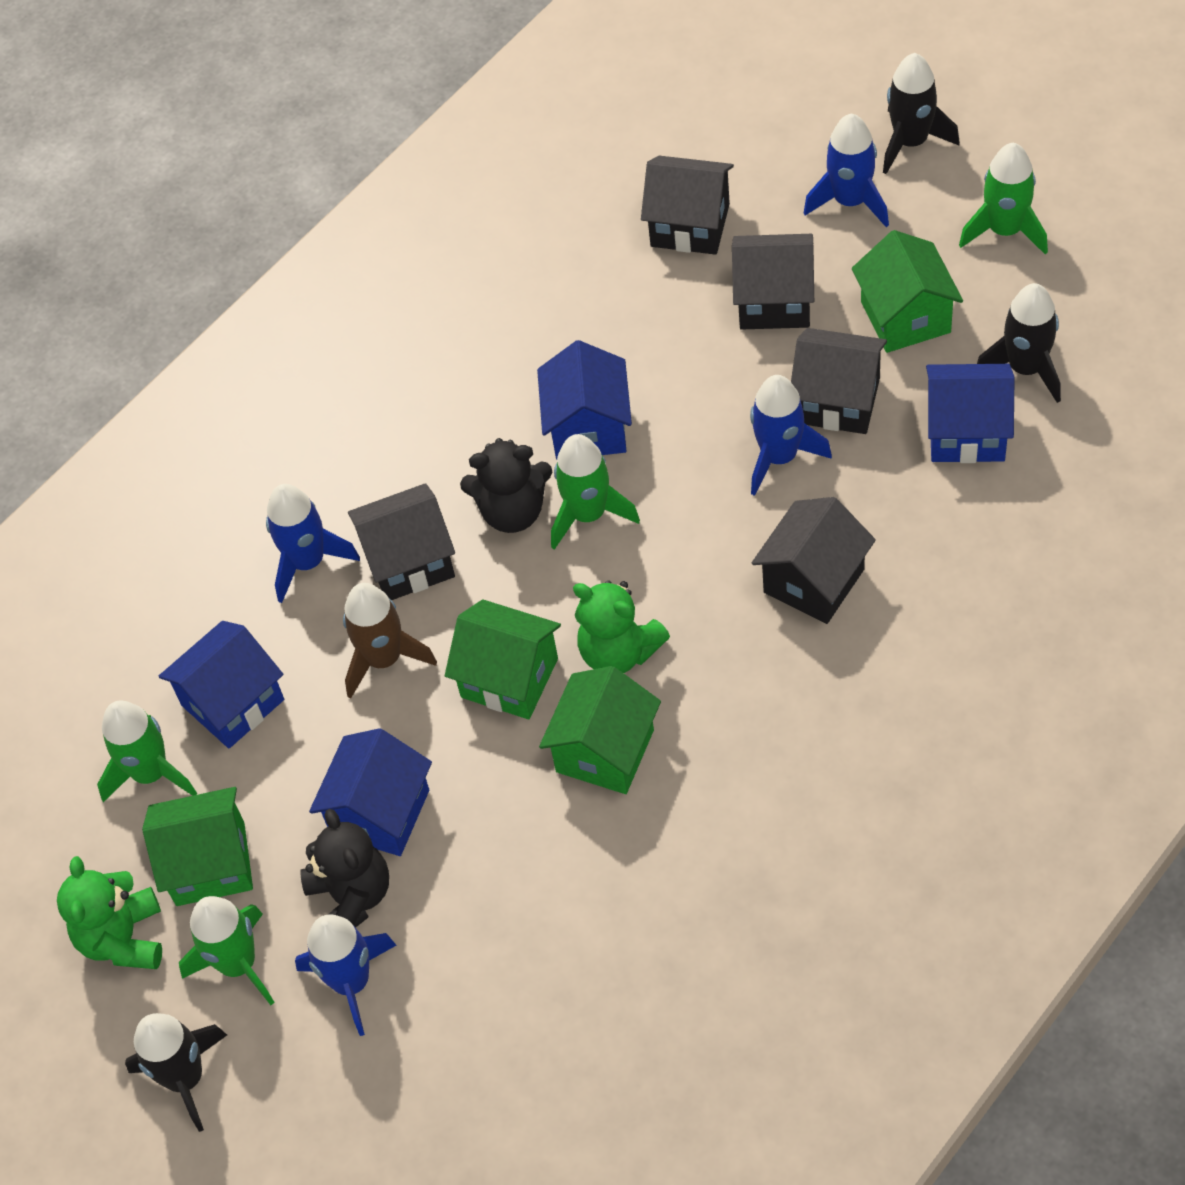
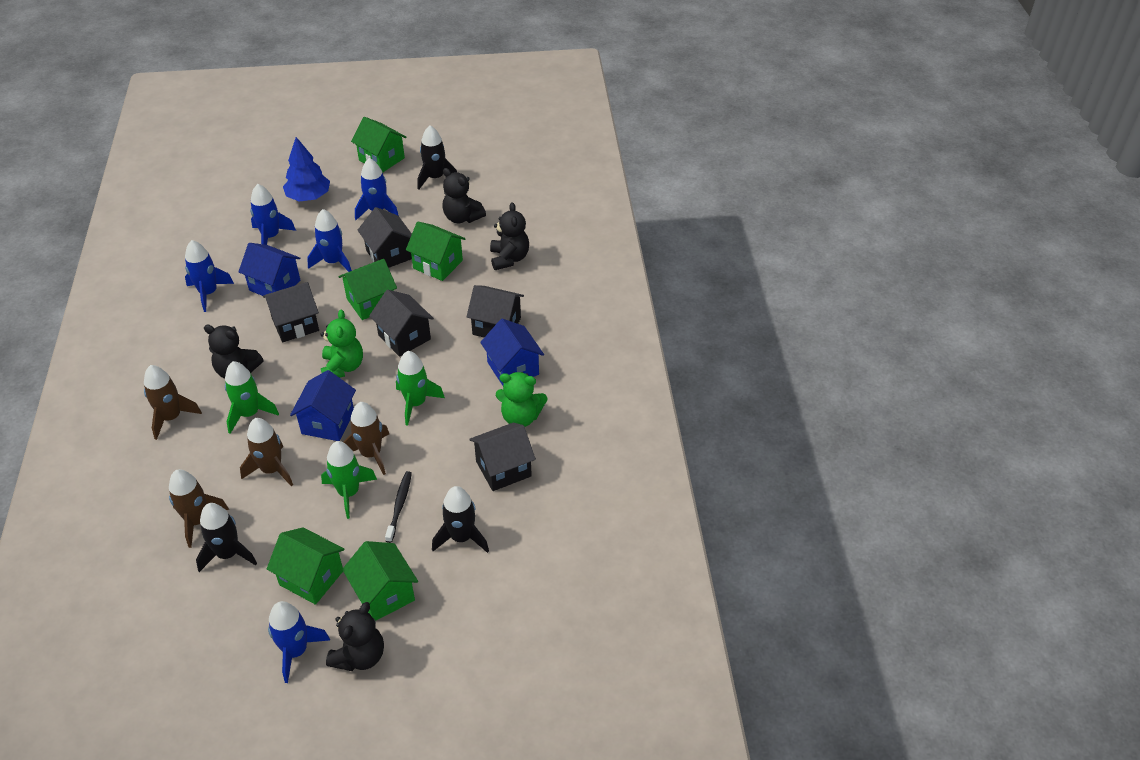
black teddy bear: [300,809,389,928] [460,438,553,533] = 2 -> [204,325,263,379] [326,602,384,671] [442,168,486,223] [490,202,529,270] = 4
black toothbrush: none = 0 -> [385,471,412,543] = 1
blue house: [159,621,284,748] [309,728,432,856] [537,340,632,460] [926,364,1015,463] = 4 -> [238,243,300,296] [290,370,356,441] [480,319,544,386] = 3
blue rocket: [266,484,360,603] [295,914,396,1036] [750,375,832,496] [804,114,889,227] = 4 -> [185,240,234,312] [250,184,296,245] [268,601,330,683] [307,209,352,272] [355,158,399,220] = 5
blue tree: none = 0 -> [283,137,330,202] = 1
brown rocket: [343,583,437,699] = 1 -> [144,365,202,440] [169,469,229,548] [240,418,293,486] [344,402,389,475] = 4
green house: [142,787,253,906] [445,599,561,719] [539,666,661,794] [852,230,963,353] = 4 -> [267,527,345,605] [338,259,397,320] [342,541,418,621] [351,117,407,173] [406,222,465,281] = 5
green rocket: [97,700,197,802] [179,896,275,1005] [551,434,640,550] [959,143,1048,255] = 4 -> [225,361,279,434] [321,441,377,519] [396,351,445,426] = 3

